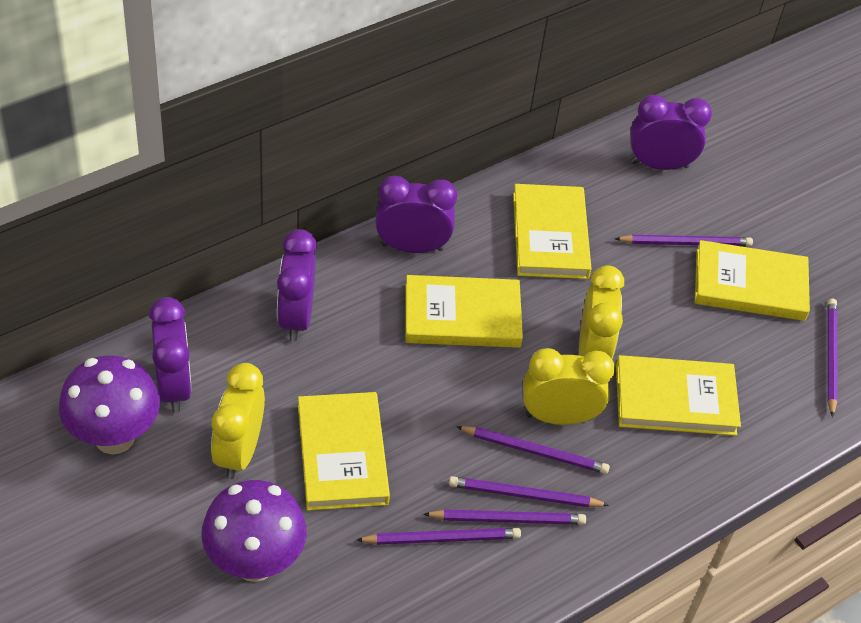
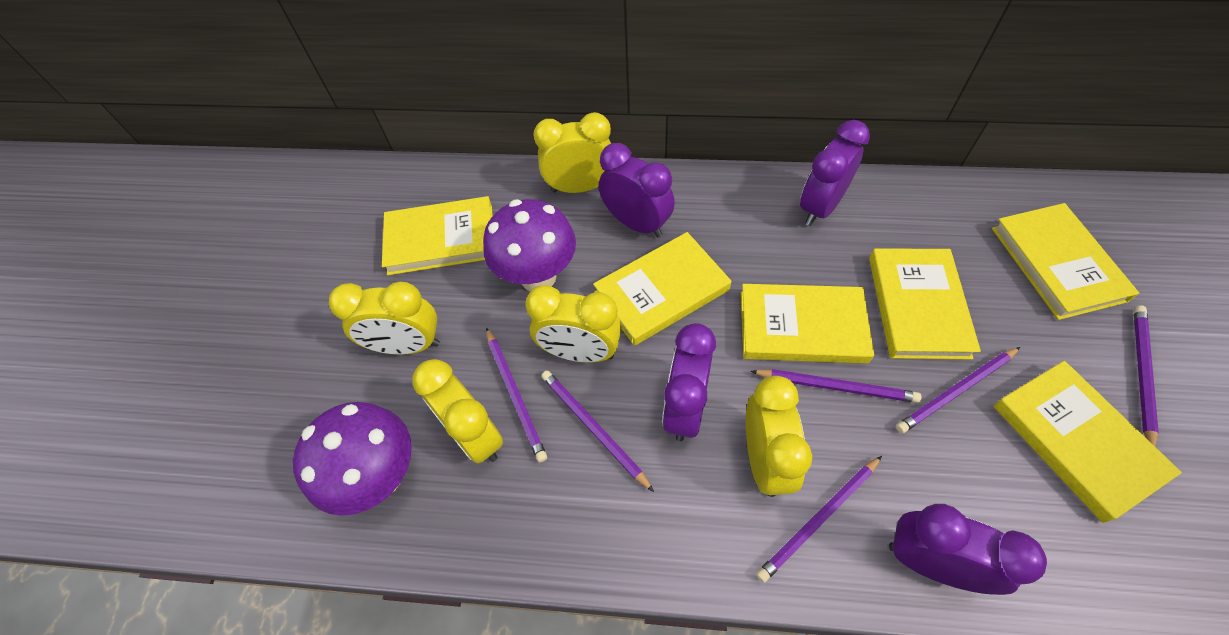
yellow book: [298,392,390,511] [405,275,523,348] [513,184,592,279] [616,355,741,436] [695,240,810,321] = 5 -> [382,196,493,275] [593,232,731,346] [740,284,874,364] [869,249,981,360] [992,203,1139,320] [993,361,1182,523] = 6
yellow clock: [211,363,265,480] [523,348,615,425] [579,265,624,359] = 3 -> [329,281,440,355] [412,359,503,464] [525,285,622,363] [533,112,611,193] [746,376,812,497] = 5

